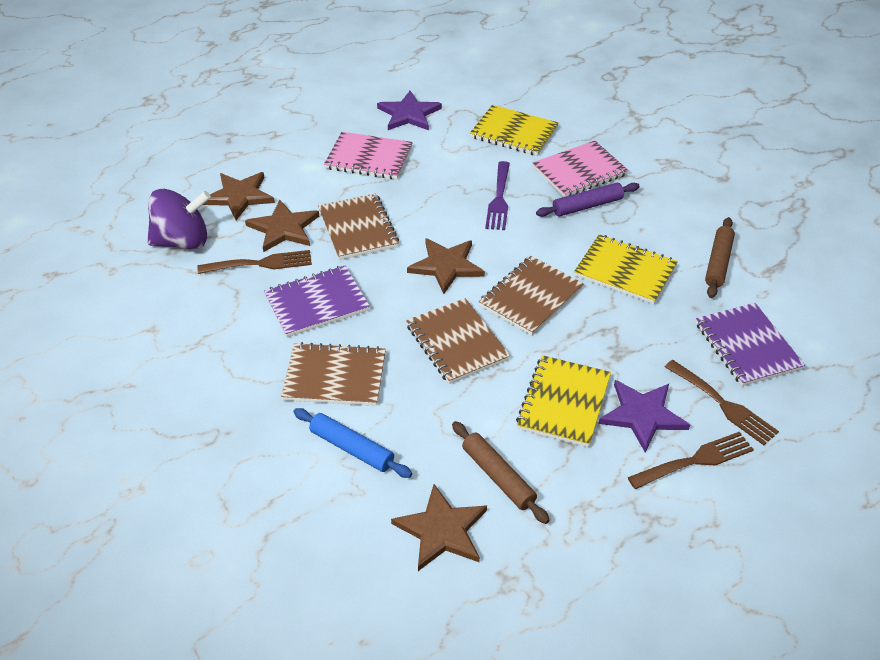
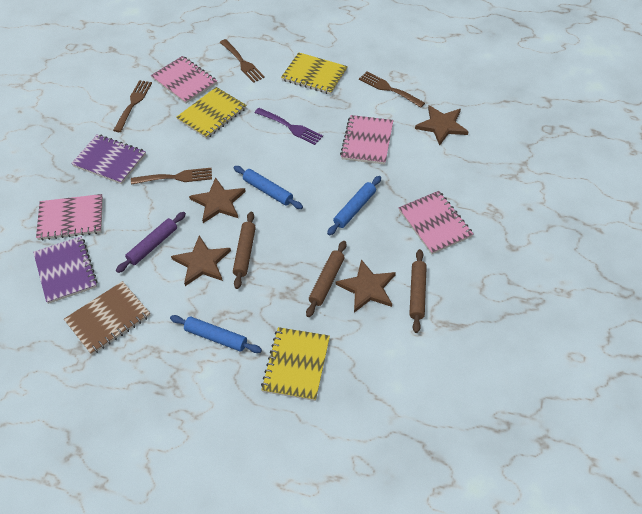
blue rolling pin: [293,408,412,478] = 1 -> [170,315,262,353] [234,166,303,209] [327,176,381,235] = 3
brown fork: [197,250,312,274] [628,432,754,489] [665,360,779,445] = 3 -> [113,80,152,132] [131,168,212,185] [220,39,265,83] [359,72,425,108] = 4
brown notebook: [281,342,386,406] [318,193,399,260] [406,298,510,384] [479,256,584,336] = 4 -> [64,281,151,355] = 1
brown rolling pin: [452,421,549,524] [705,217,735,298] = 2 -> [233,211,256,289] [306,241,346,317] [409,249,427,333] = 3
pink notebook: [324,132,413,179] [533,141,628,197] = 2 -> [36,194,103,240] [151,56,217,104] [340,115,393,165] [399,191,473,255] = 4
purple spinning top: [147,189,211,250] = 1 -> none = 0
purple star: [377,91,442,130] [598,380,690,453] = 2 -> none = 0

